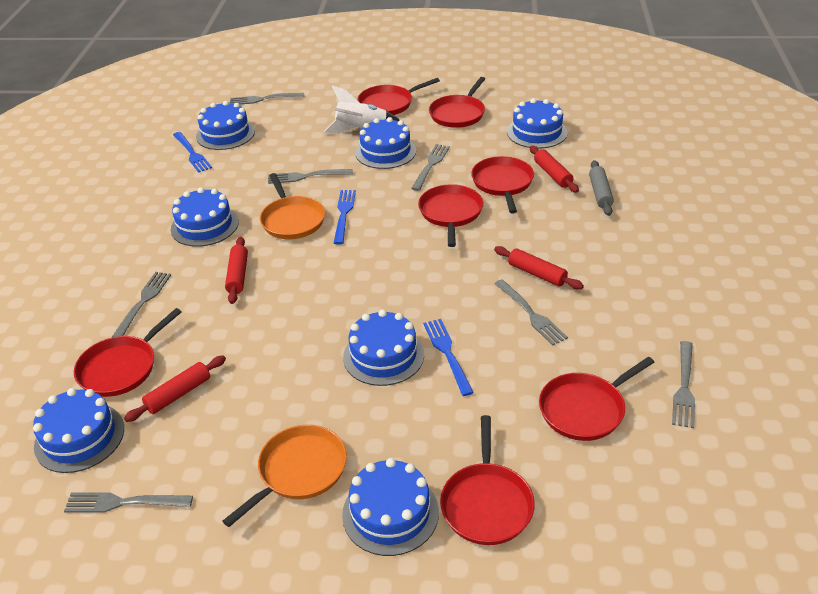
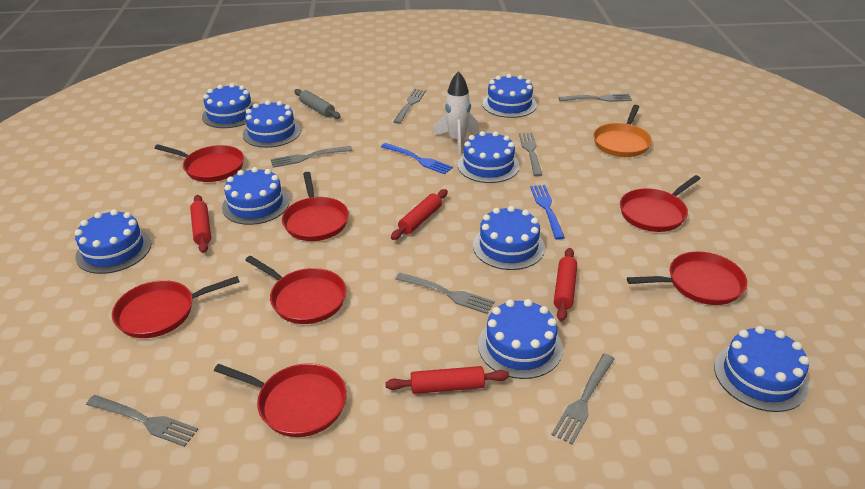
blue cake: [33,388,124,473] [171,187,239,247] [196,101,255,150] [342,458,439,556] [343,310,424,386] [355,117,416,169] [507,98,567,149] = 7 -> [75,209,151,274] [202,83,254,128] [222,167,289,225] [243,100,301,148] [458,131,520,183] [473,206,545,270] [478,299,563,379] [482,74,537,118] [714,326,809,412] = 9
blue fork: [173,132,212,173] [334,190,356,245] [423,319,474,396] = 3 -> [381,143,453,175] [530,185,565,240] = 2
orange pan: [223,425,347,527] [260,173,325,239] = 2 -> [593,105,652,157] = 1

